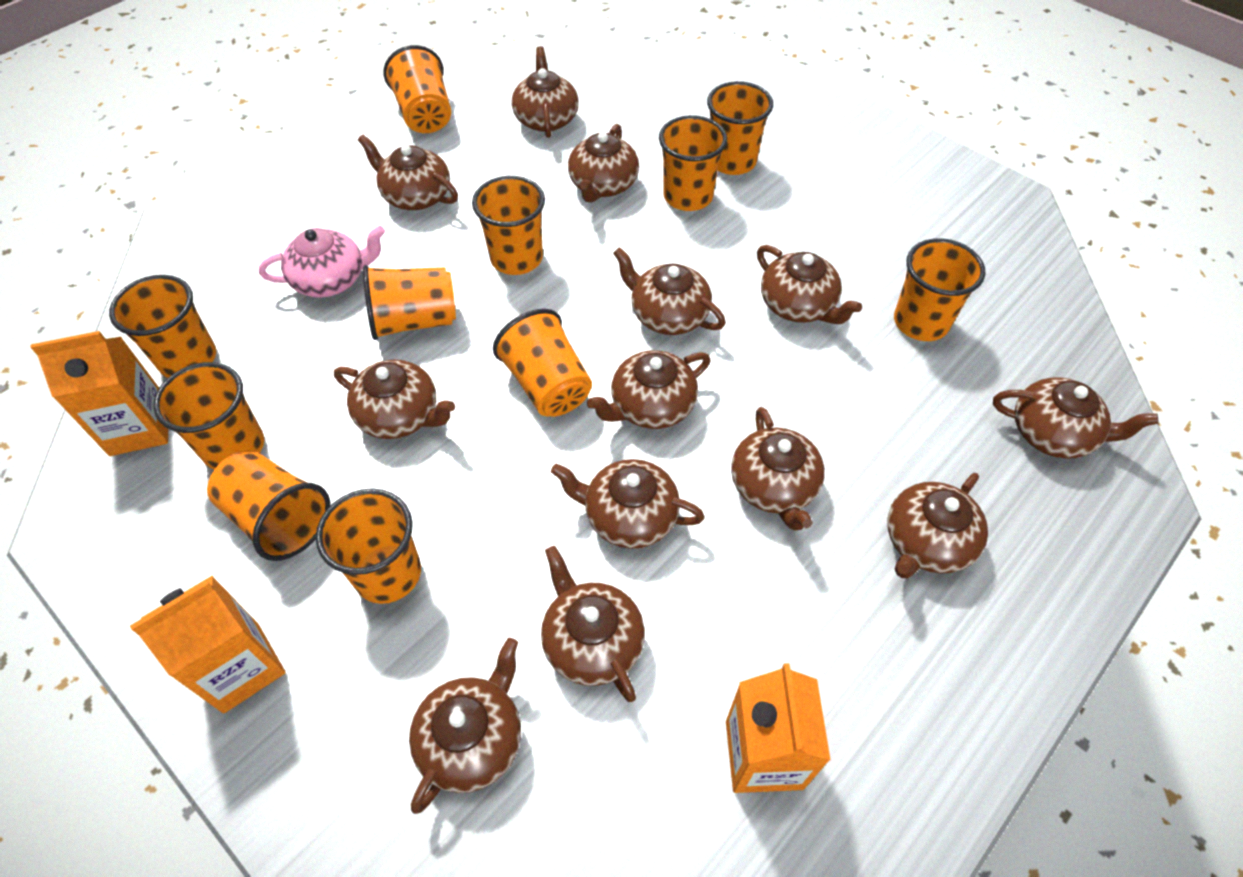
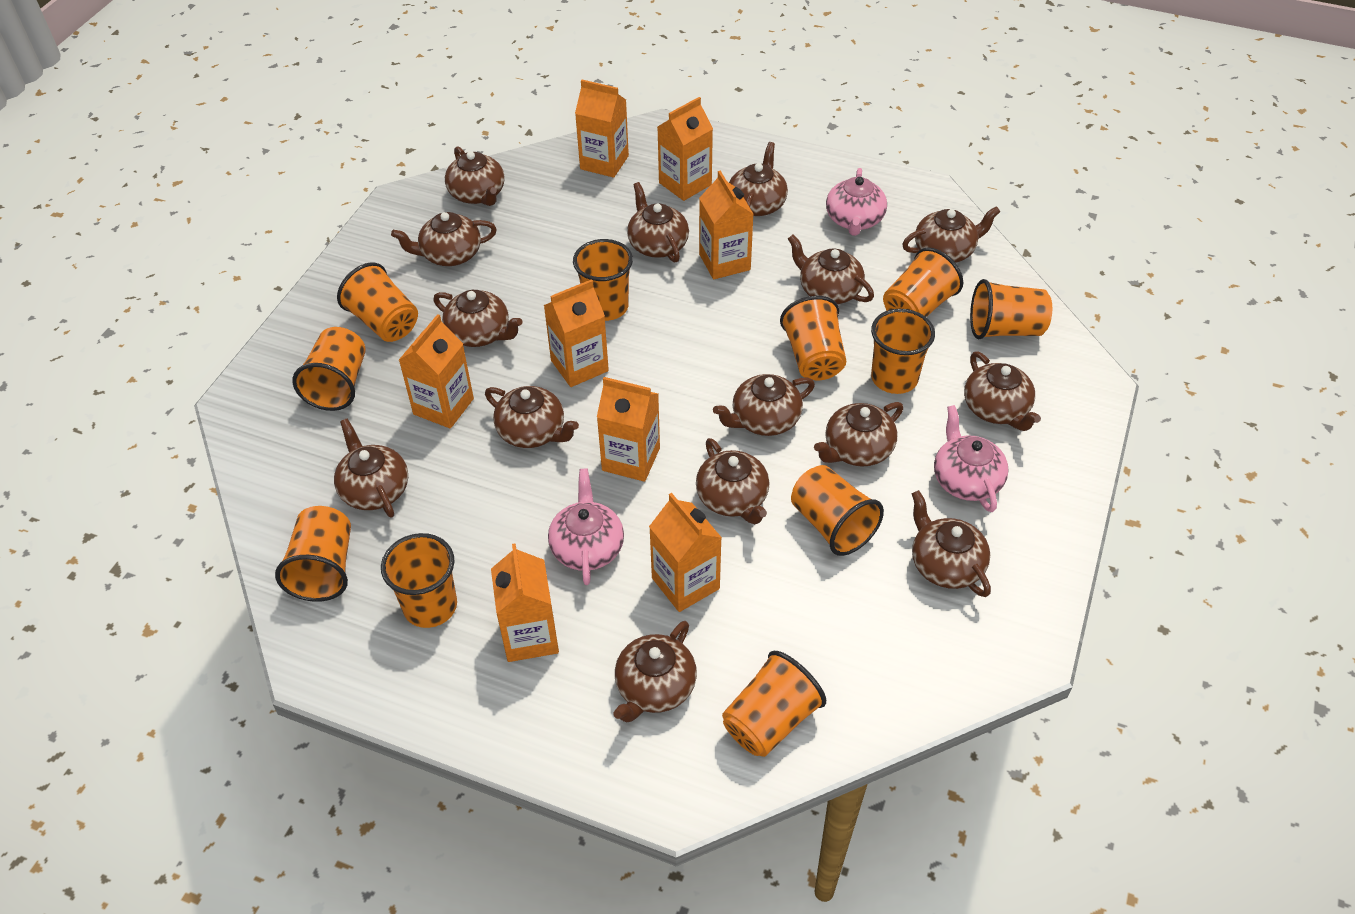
brown teapot: [334,360,455,439] [358,135,458,210] [409,638,521,814] [512,46,579,138] [541,545,645,702] [551,459,705,549] [568,124,639,203] [587,350,710,429] [613,247,726,335] [731,407,825,531] [757,245,862,324] [887,473,988,578] [993,377,1159,458] = 13 -> [334,419,408,518] [391,212,497,266] [433,290,523,347] [445,146,505,206] [485,386,579,448] [613,621,697,722] [627,182,689,263] [696,438,770,524] [713,374,815,436] [729,142,788,216] [788,235,874,304] [814,402,903,466] [902,206,1000,263] [912,490,991,597] [964,352,1041,431] = 15
orange carton: [30,331,168,456] [130,575,286,713] [726,663,831,793] = 3 -> [399,314,474,428] [491,543,559,662] [544,279,609,387] [575,80,629,178] [597,377,660,482] [649,493,722,612] [658,97,713,201] [699,171,753,279] = 8
pink teapot: [259,225,385,298] = 1 -> [548,469,624,585] [826,168,887,236] [934,405,1009,512] = 3

